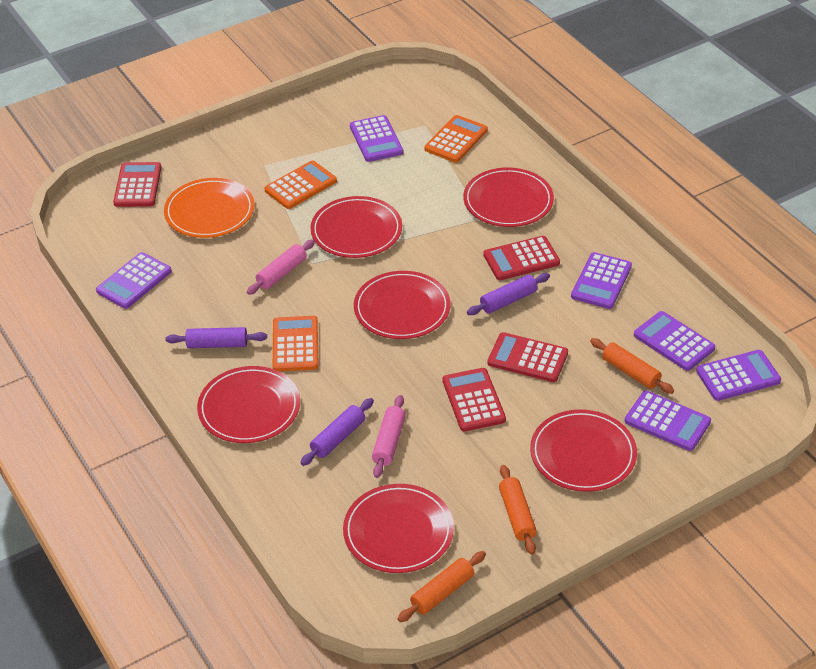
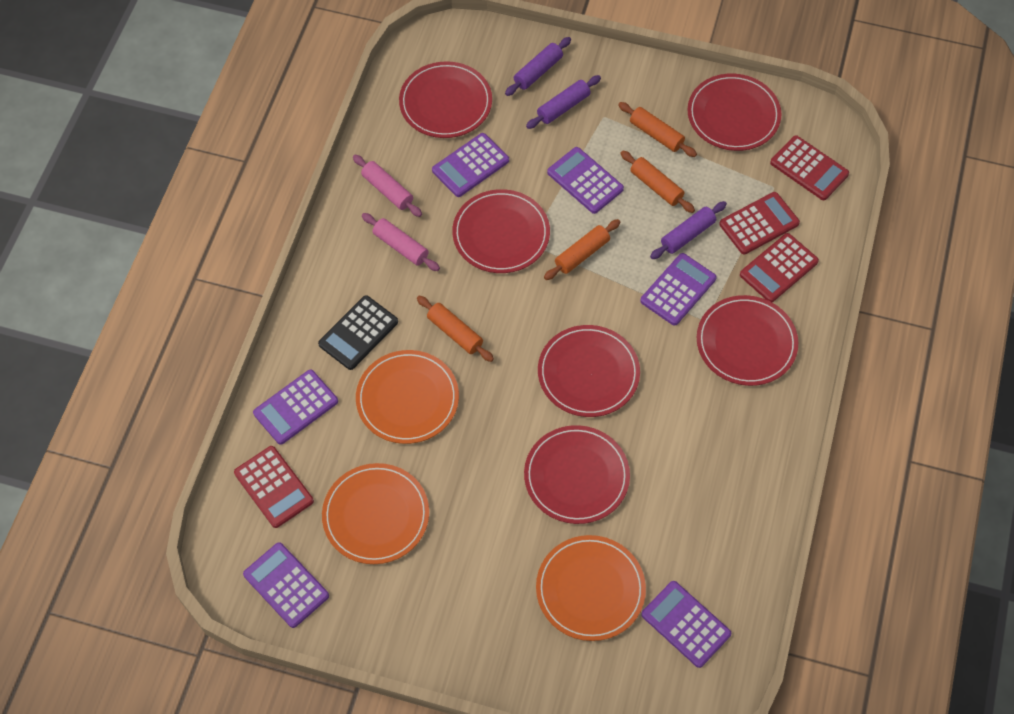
black calculator: none = 0 -> [318,295,398,370] = 1
orange calculator: [264,161,337,209] [273,316,319,371] [425,115,488,163] = 3 -> none = 0
orange plate: [164,178,255,238] = 1 -> [322,463,429,564] [356,350,459,444] [536,535,646,641] = 3
orange rolling pin: [398,551,486,622] [499,465,537,555] [590,338,674,394] = 3 -> [417,296,494,362] [544,219,620,280] [618,102,697,157] [620,151,695,213] = 4

